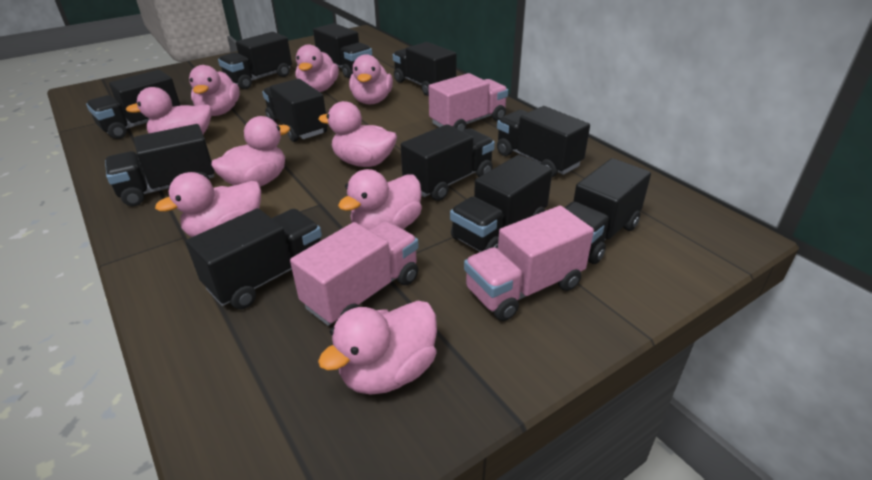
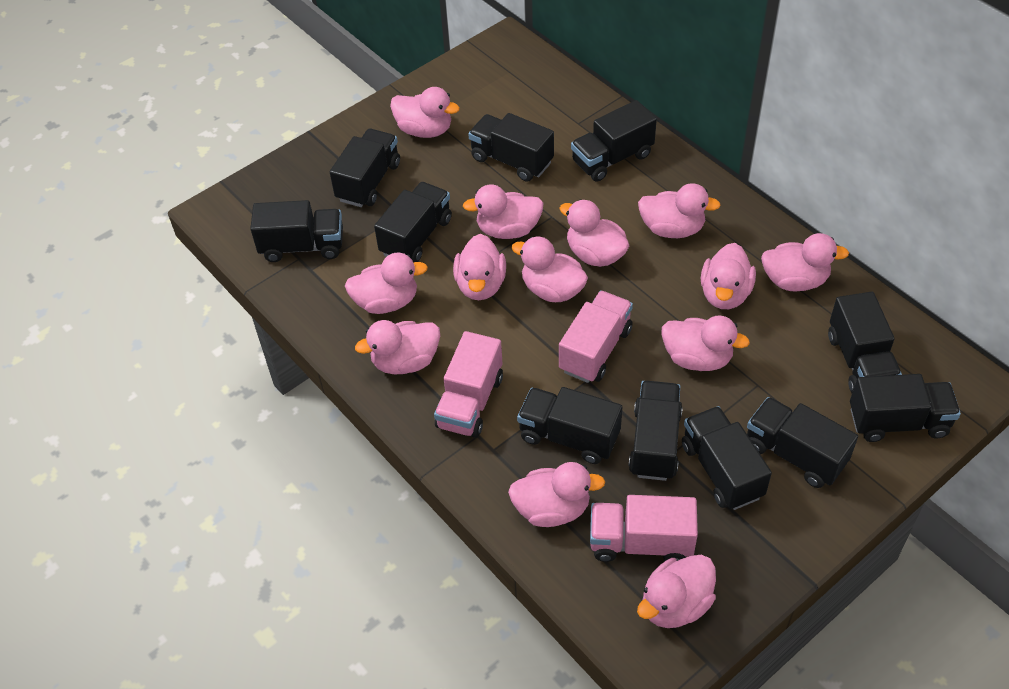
pink duck: [126,87,212,134] [155,172,261,237] [189,65,240,116] [211,116,290,187] [295,44,339,92] [318,101,397,167] [318,301,437,394] [338,169,422,230] [349,54,393,105] = 9 -> [345,253,428,314] [355,320,440,374] [390,87,460,138] [453,234,506,300] [463,185,544,239] [508,462,605,527] [512,237,588,302] [559,200,629,267] [637,555,716,628] [638,184,721,238] [661,315,750,371] [701,243,756,309] [761,233,849,291] = 13

